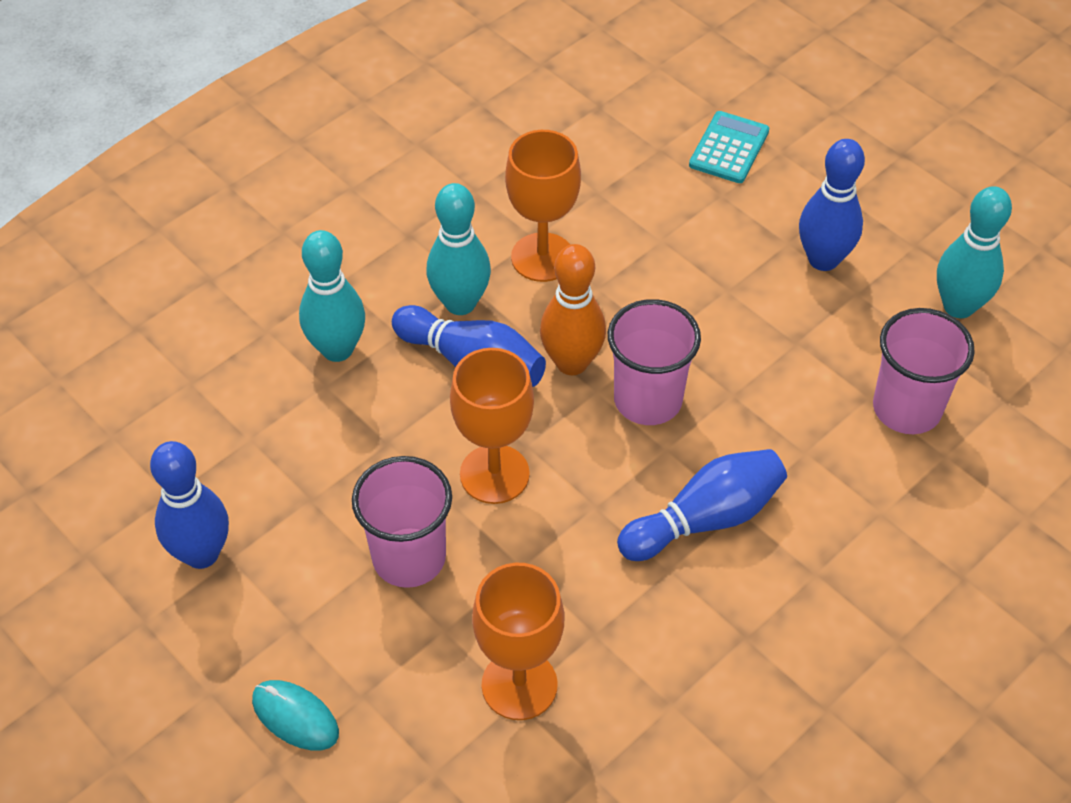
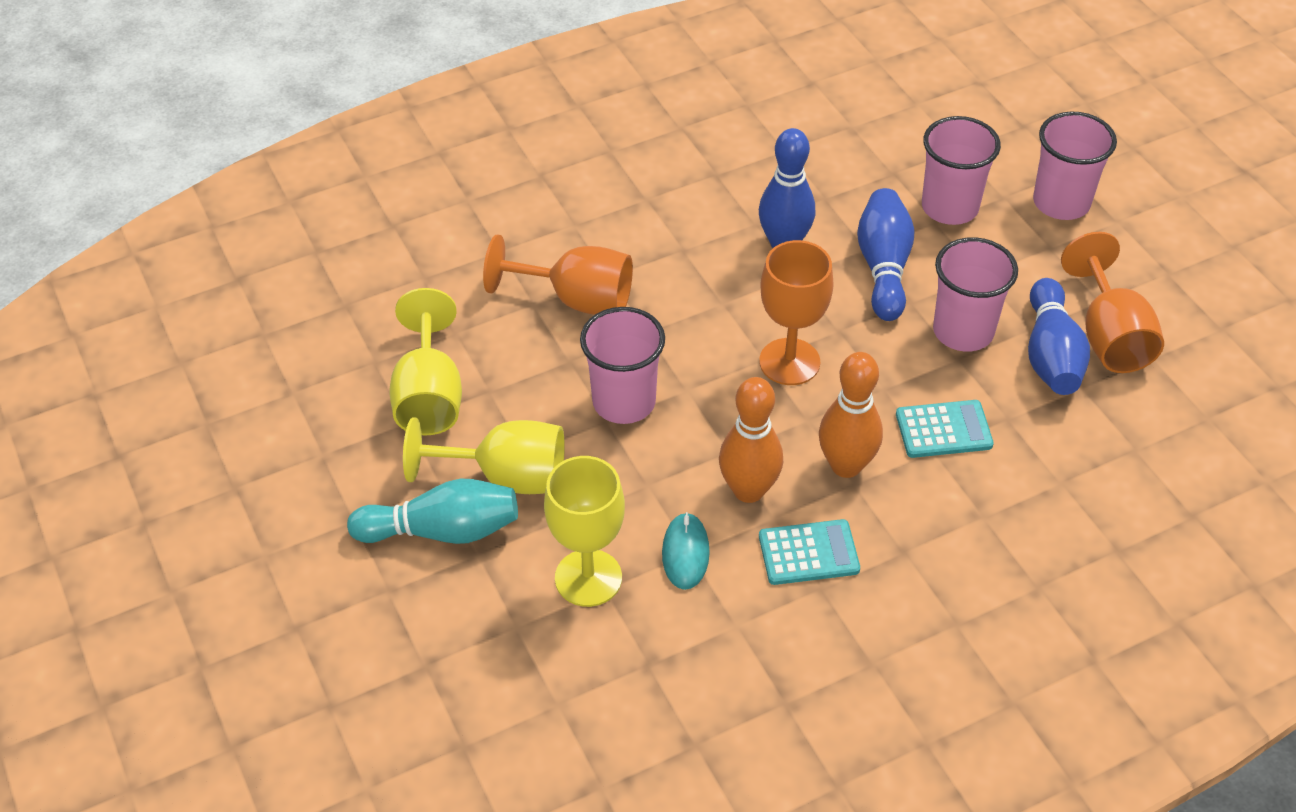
blue bowling pin: [150,441,229,569] [392,305,546,387] [617,449,787,561] [799,139,865,271] = 4 -> [759,128,815,248] [857,188,915,321] [1028,278,1090,395] = 3
orange bowling pin: [540,244,606,375] = 1 -> [719,377,783,503] [819,352,883,478] = 2
pink cup: [352,456,452,588] [608,299,701,425] [873,308,975,434] = 3 -> [580,307,665,424] [922,116,1001,225] [933,237,1018,352] [1033,111,1117,220] = 4
turquoise bowling pin: [299,230,365,362] [427,183,491,315] [937,186,1012,318] = 3 -> [347,479,518,544] = 1
turquoise calculator: [689,111,769,183] = 1 -> [759,519,860,585] [896,400,994,458] = 2
yellow goblet: none = 0 -> [390,288,462,436] [403,417,565,494] [544,456,625,607] = 3

